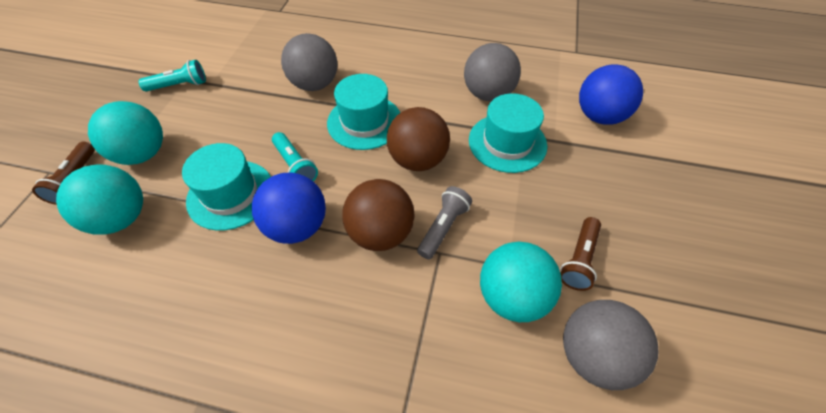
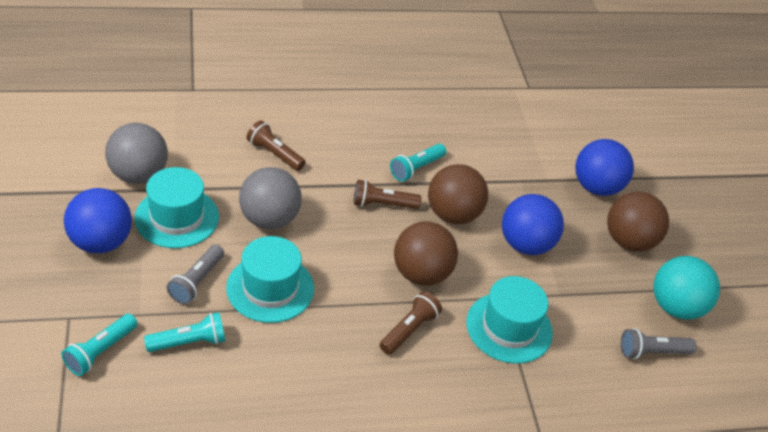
blue ball: [252,173,326,244] [579,64,643,125] = 2 -> [64,188,132,253] [502,194,564,255] [575,139,634,196] = 3
brown ball: [342,179,415,251] [387,107,450,171] = 2 -> [394,222,458,286] [428,164,488,224] [607,192,669,252] = 3
brown flashlight: [32,141,95,205] [560,217,601,291] = 2 -> [247,121,306,171] [354,180,421,209] [380,291,442,355] = 3
grey ball: [281,33,338,91] [464,43,521,101] [563,300,658,390] = 3 -> [105,123,168,184] [239,167,302,229] = 2
grey flashlight: [417,186,472,259] = 1 -> [167,245,224,304] [621,328,697,359] = 2
turquoise ball: [56,164,143,235] [88,101,163,165] [480,242,562,322] = 3 -> [654,256,720,320] = 1
turquoise flashlight: [138,60,206,92] [272,132,318,182] = 2 -> [62,314,138,376] [144,312,225,352] [390,144,446,182] = 3

